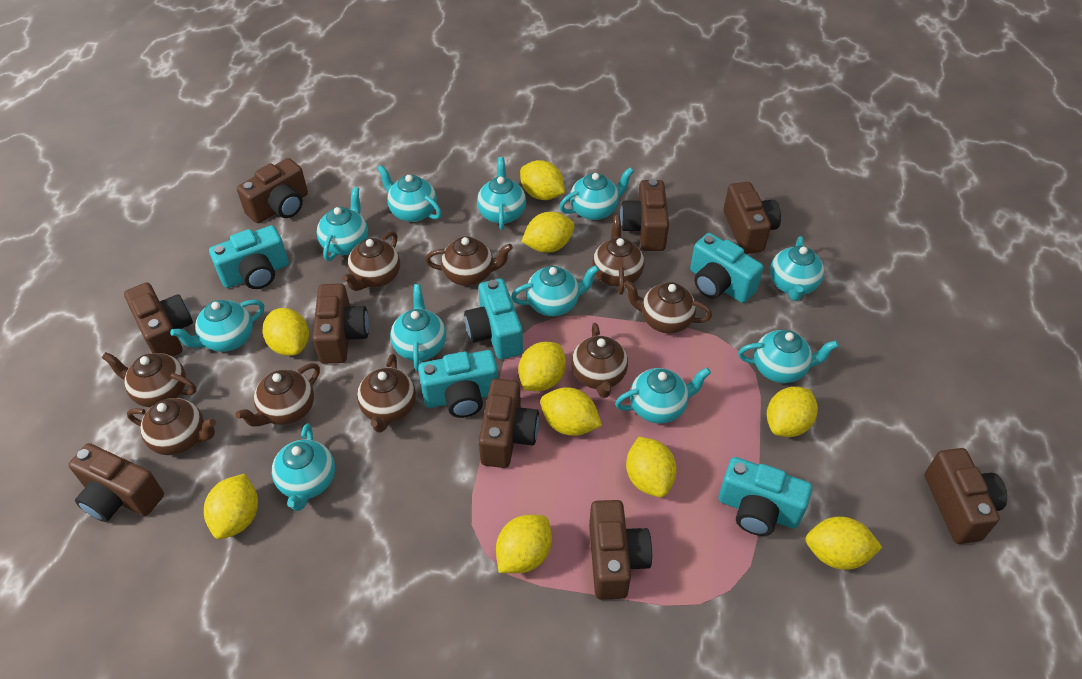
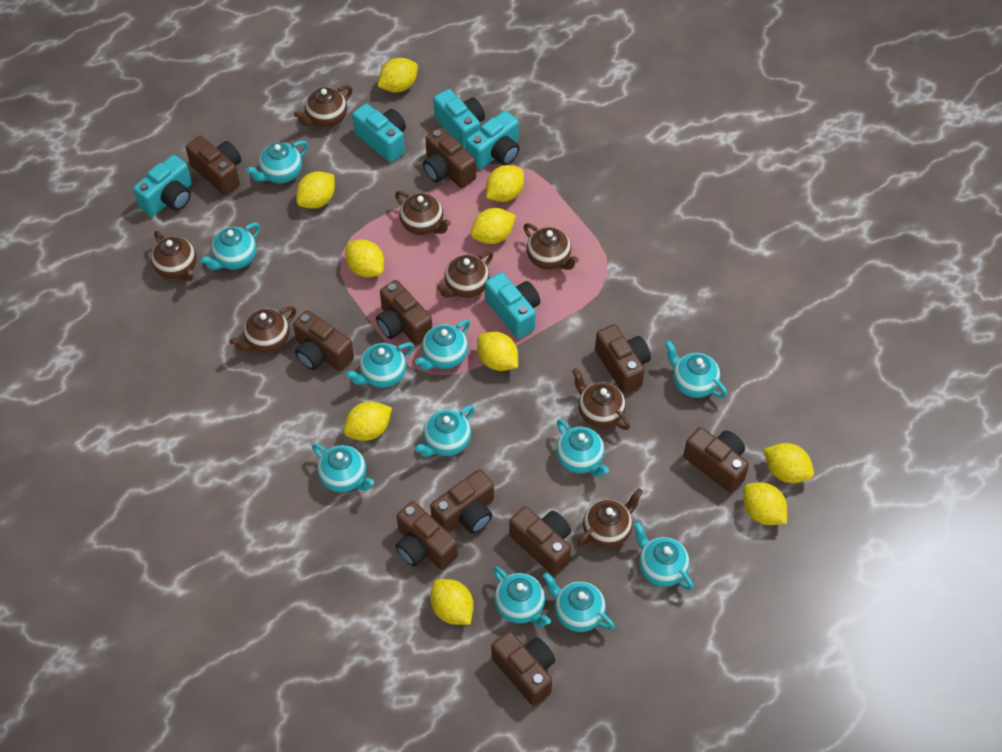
brown camera: [68,443,164,522] [124,282,193,356] [237,158,308,223] [312,283,369,364] [478,378,539,468] [589,500,652,600] [620,179,669,251] [724,182,781,254] [925,448,1007,544] = 9 -> [186,136,241,195] [293,310,354,371] [376,280,432,345] [396,501,458,570] [423,127,476,188] [430,469,494,534] [491,631,555,706] [509,506,571,575] [595,324,651,394] [683,427,749,493] = 10
brown teapot: [101,352,196,408] [127,398,216,455] [235,363,320,426] [342,231,400,291] [357,354,416,433] [425,236,513,286] [571,323,628,398] [592,216,644,295] [623,280,712,334] = 9 -> [151,231,197,281] [229,306,296,353] [294,85,352,128] [395,191,451,235] [437,251,493,298] [524,223,579,270] [572,368,630,430] [577,489,643,548] = 8

